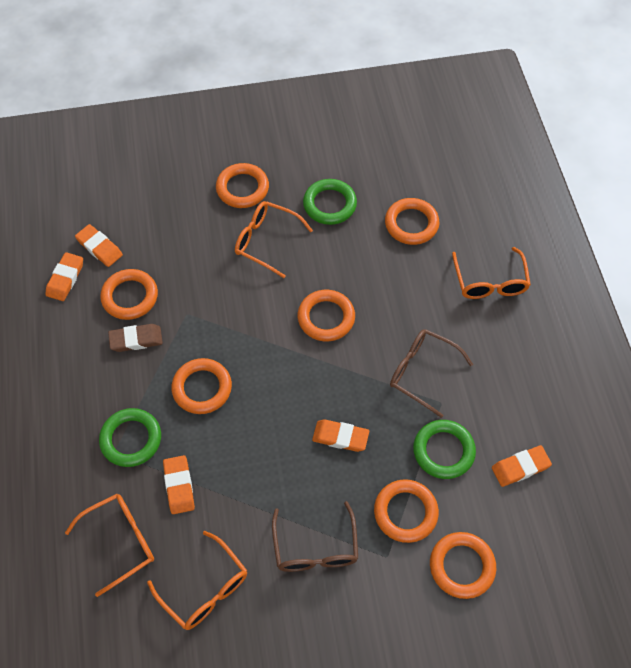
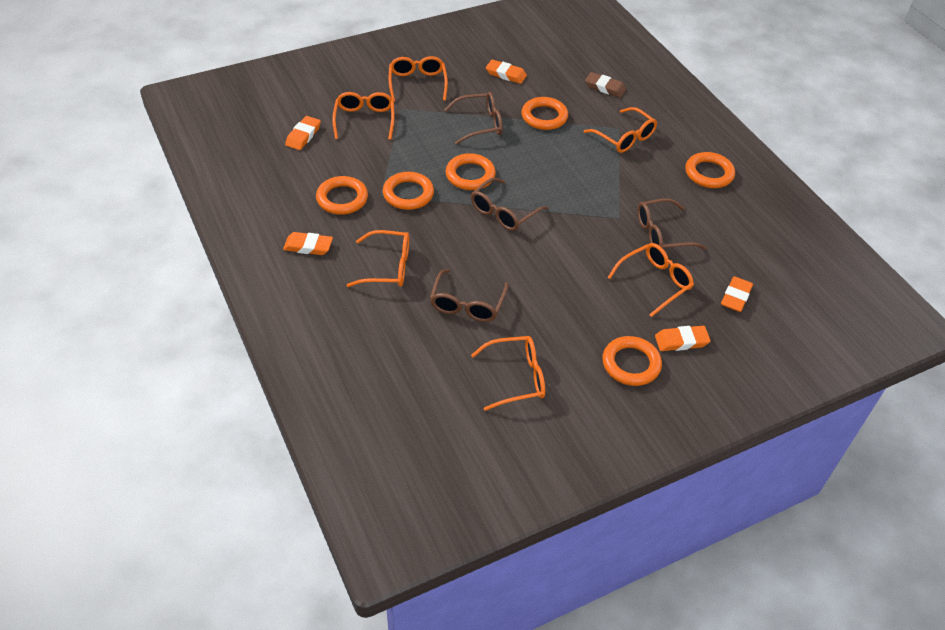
brown glasses: [272,501,358,572] [390,329,473,418] = 2 -> [430,269,509,322] [444,92,503,145] [471,177,548,231] [637,198,707,250] = 4
green ring: [99,408,161,467] [303,179,357,225] [413,420,476,479] = 3 -> none = 0
orange glasses: [65,494,154,597] [147,531,247,630] [235,201,313,278] [452,247,531,299] = 4 -> [332,92,395,140] [347,230,409,287] [389,56,448,102] [471,336,545,411] [584,107,657,153] [607,243,694,317] = 6
orange ring: [100,269,158,320] [171,358,232,414] [216,163,269,208] [298,290,355,341] [374,479,439,543] [385,198,440,245] [430,532,496,599] = 7 -> [316,176,368,215] [383,172,434,210] [445,153,496,190] [521,97,568,130] [602,336,662,386] [685,152,735,188] = 6

